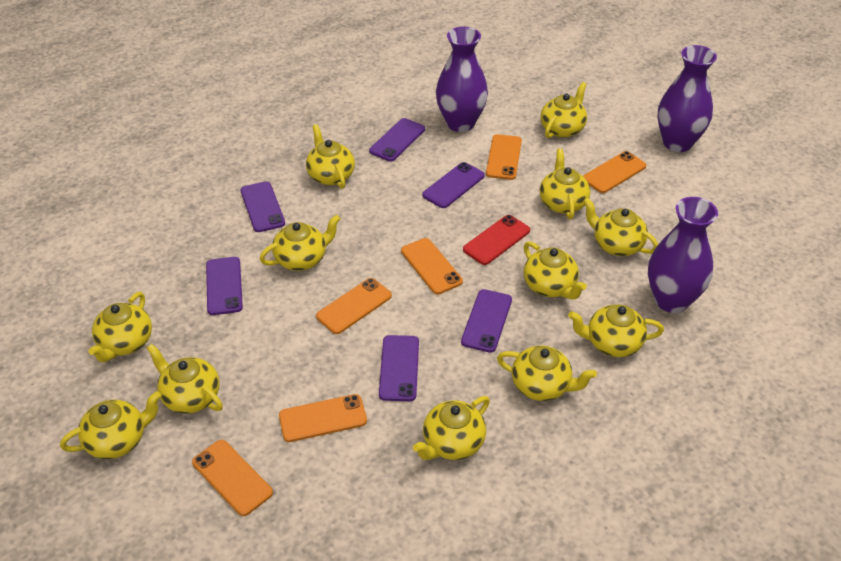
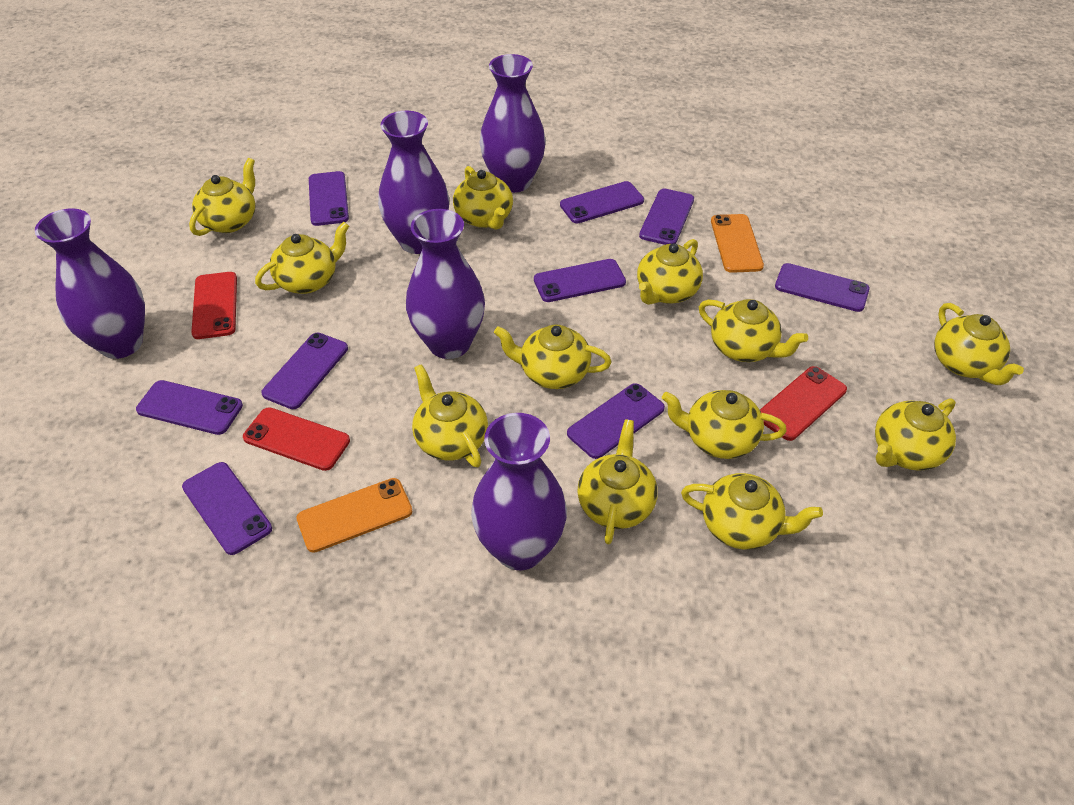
orange phone: [192,440,273,516] [279,394,367,442] [316,278,392,334] [401,238,463,294] [486,134,522,180] [583,151,646,193] = 6 -> [296,478,412,553] [711,214,764,273] = 2
purple phone: [206,257,243,315] [241,181,285,232] [369,118,425,162] [379,335,419,401] [422,162,485,208] [461,289,512,353] = 6 -> [136,380,243,435] [182,462,272,555] [261,333,348,409] [309,171,349,226] [534,259,626,302] [560,181,644,223] [567,383,665,459] [639,189,694,245] [775,263,870,312] = 9
purple vase: [436,27,488,132] [648,197,718,313] [657,45,717,152] = 3 -> [35,208,145,359] [378,111,449,254] [406,209,485,359] [471,413,567,570] [480,54,546,193] = 5
red phone: [463,215,530,265] = 1 -> [191,272,237,339] [243,407,350,471] [760,366,847,441] = 3

